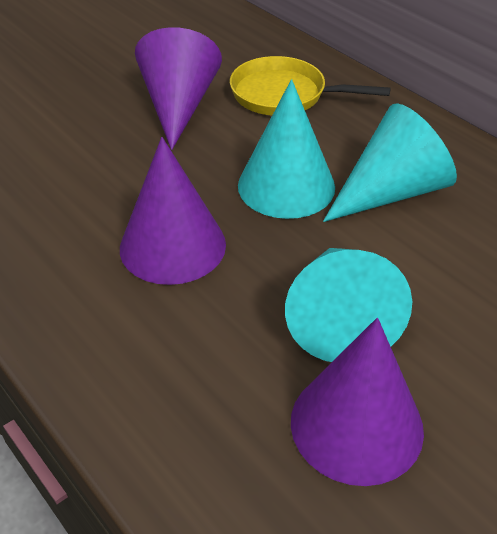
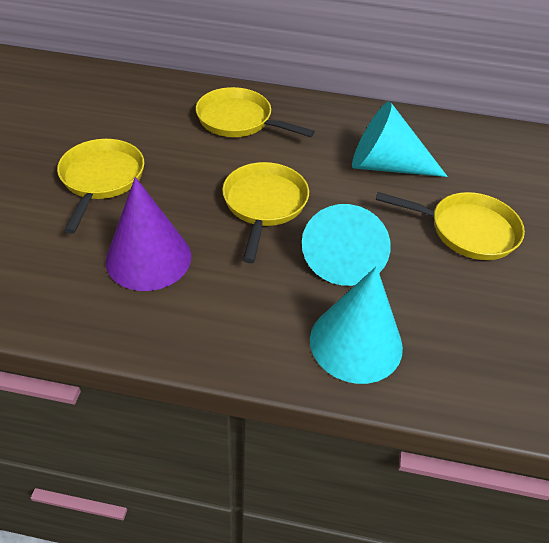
purple cone: [120,137,226,285] [135,27,222,150] [291,318,424,486] = 3 -> [106,177,191,291] = 1
yellow pan: [230,56,391,115] = 1 -> [57,139,144,234] [196,87,315,137] [222,162,309,263] [376,192,525,260] = 4

